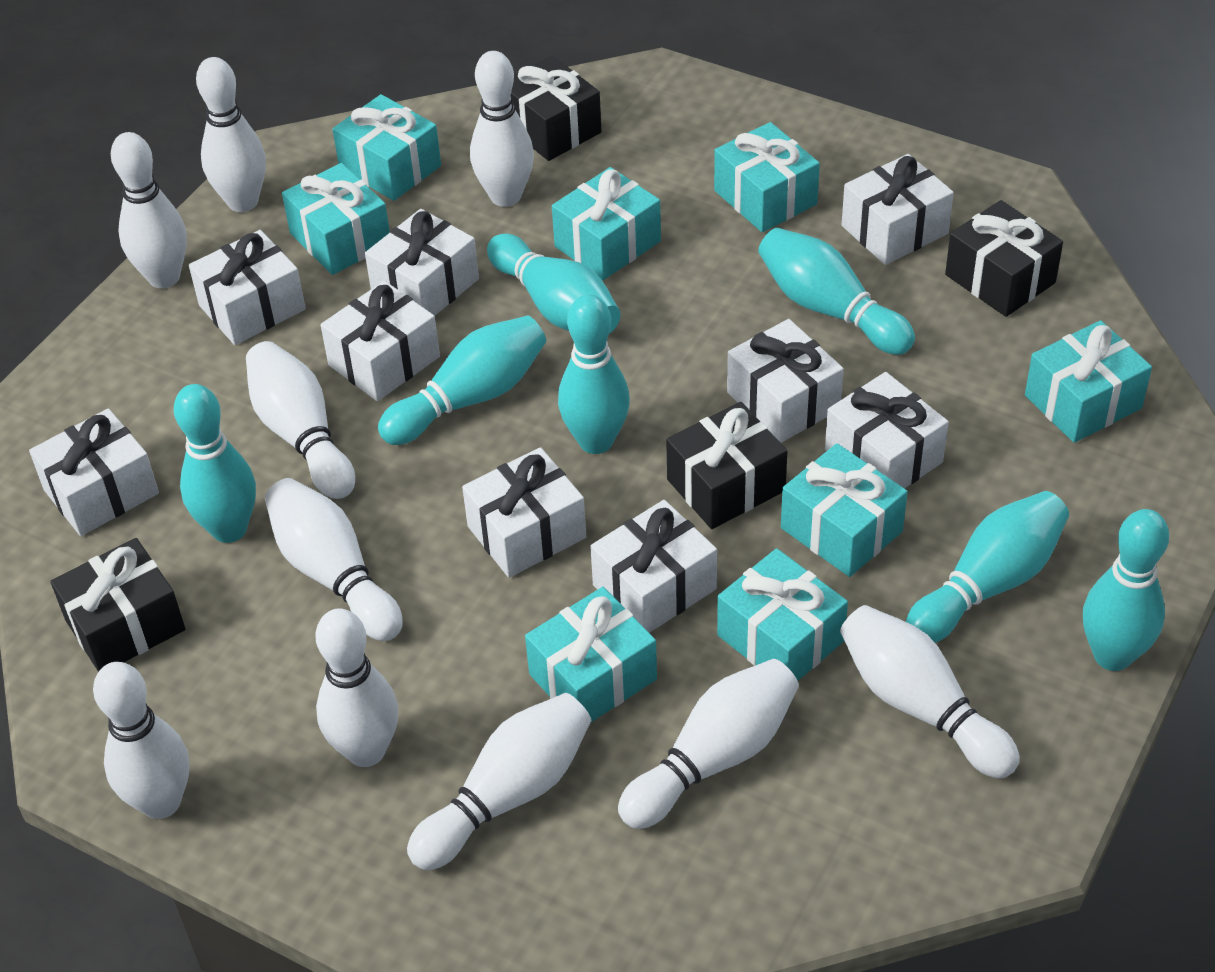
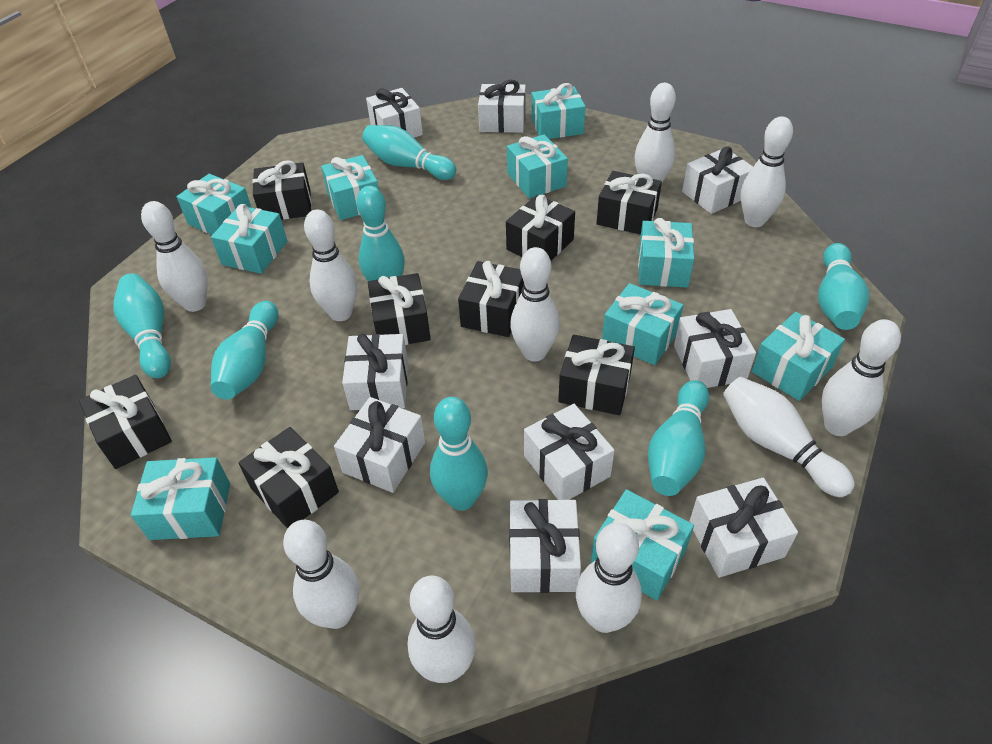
black gift: [50,538,186,672] [511,56,602,161] [666,402,787,529] [945,200,1063,317] = 4 -> [79,375,172,469] [238,427,339,529] [252,160,311,220] [368,273,431,345] [458,261,524,337] [506,195,575,260] [558,335,635,415] [597,171,662,235] = 8
turquoise gift: [282,163,390,275] [333,94,441,201] [525,587,657,722] [552,167,661,280] [714,122,820,232] [717,548,848,681] [781,443,908,577] [1025,320,1152,443] = 8 -> [131,457,230,540] [177,174,252,235] [211,204,287,274] [321,155,379,220] [507,134,568,198] [531,83,586,139] [591,489,694,600] [602,283,683,365] [638,218,694,288] [752,312,845,401] = 10

